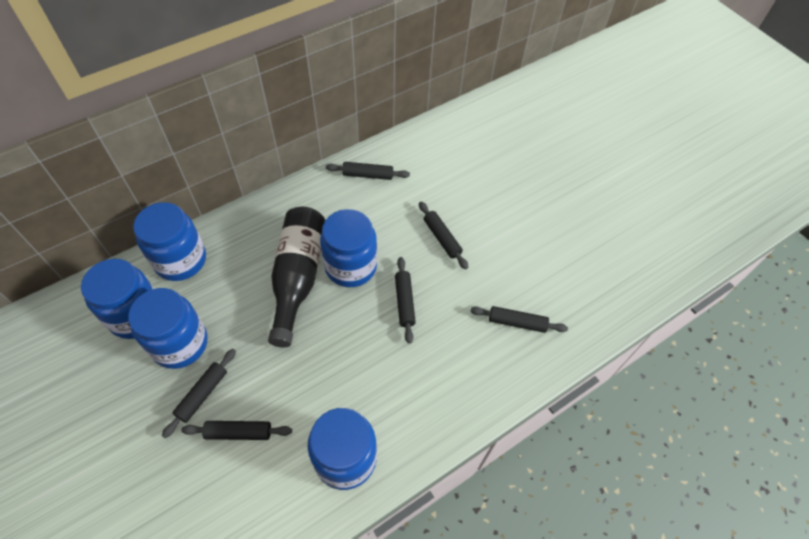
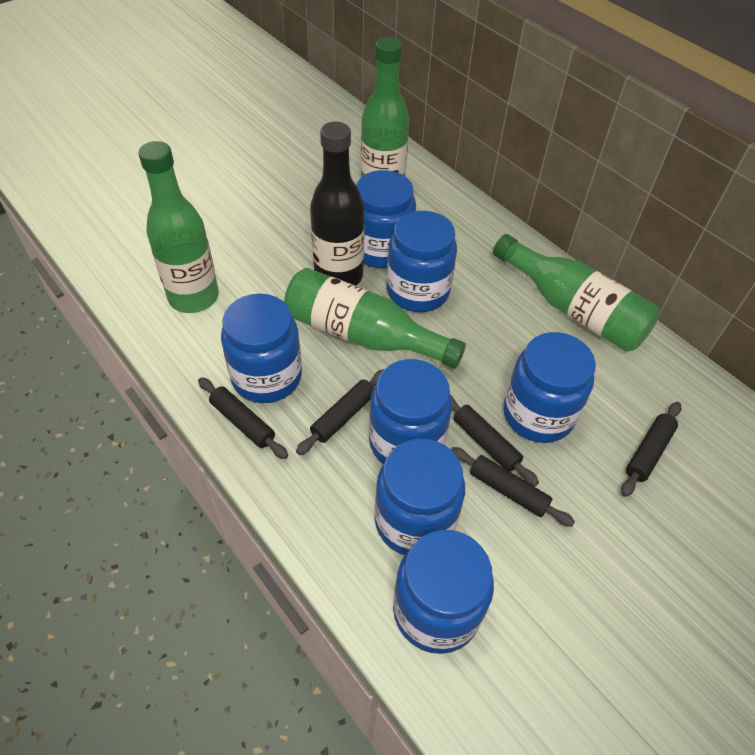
black rolling pin: [162,349,236,438] [181,421,292,440] [326,162,410,180] [395,257,416,344] [419,202,468,269] [470,306,568,333] = 6 -> [198,377,288,459] [296,369,384,455] [450,395,539,486] [451,447,575,527] [621,402,681,497] = 5
blue jar: [81,259,154,339] [128,288,207,369] [133,202,206,281] [307,408,377,490] [320,209,377,287] = 5 -> [221,294,302,403] [356,170,416,268] [369,359,452,464] [375,439,465,555] [386,211,457,312] [393,530,494,654] [503,332,596,443] = 7
green bottle: none = 0 -> [138,141,219,313] [284,268,466,369] [361,37,409,177] [493,234,660,352] = 4

